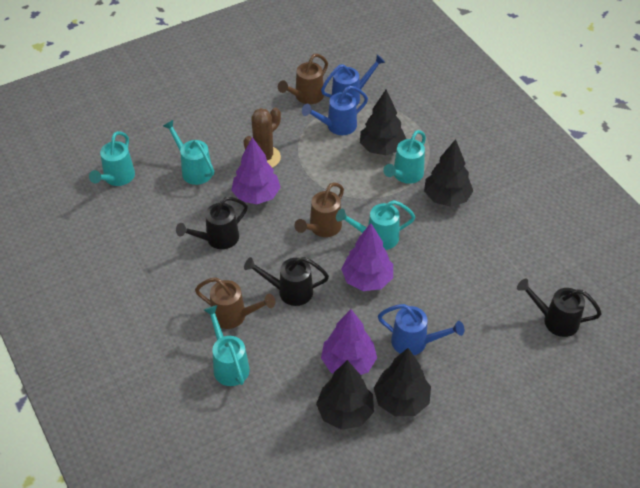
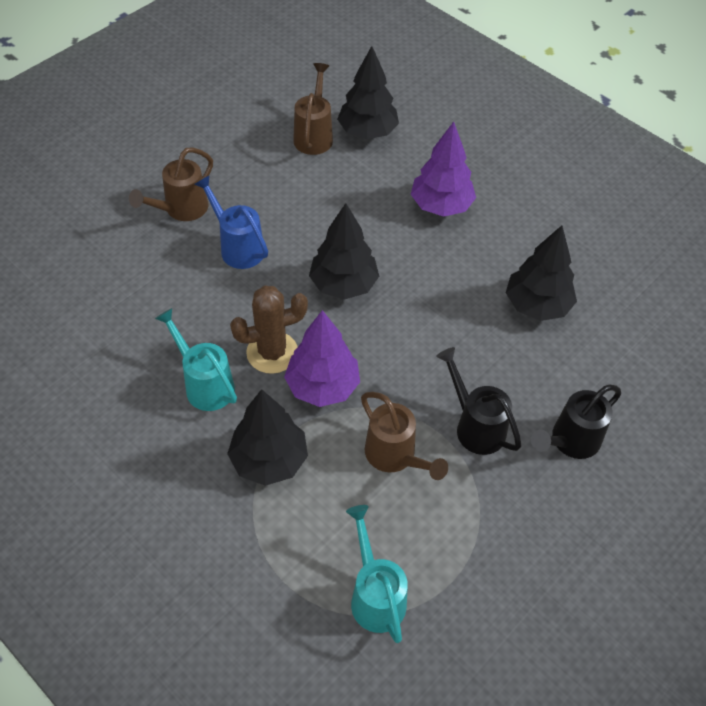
black watering can: [176,197,248,249] [244,257,329,306] [517,279,602,337] = 3 -> [436,347,521,455] [531,385,621,459] = 2
blue watering can: [302,86,368,135] [321,54,386,106] [378,304,464,355] = 3 -> [194,175,268,269] = 1
purple tree: [231,137,281,204] [321,309,377,375] [341,223,393,291] = 3 -> [284,310,360,407] [411,122,476,217] = 2
turquoise watering can: [89,131,135,186] [163,120,214,185] [204,305,250,386] [336,200,415,250] [383,130,426,184] = 5 -> [155,308,237,411] [346,505,408,643] = 2

